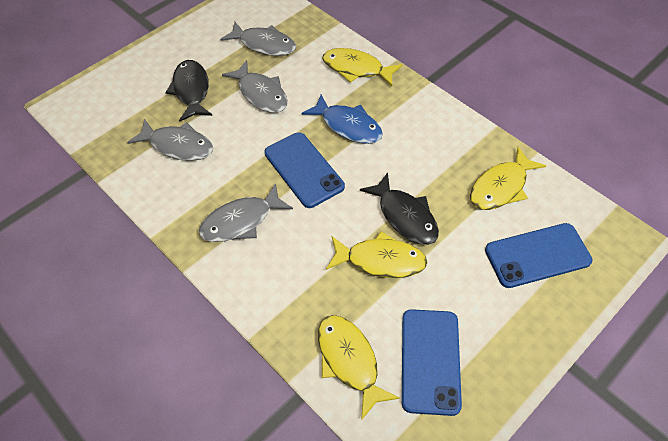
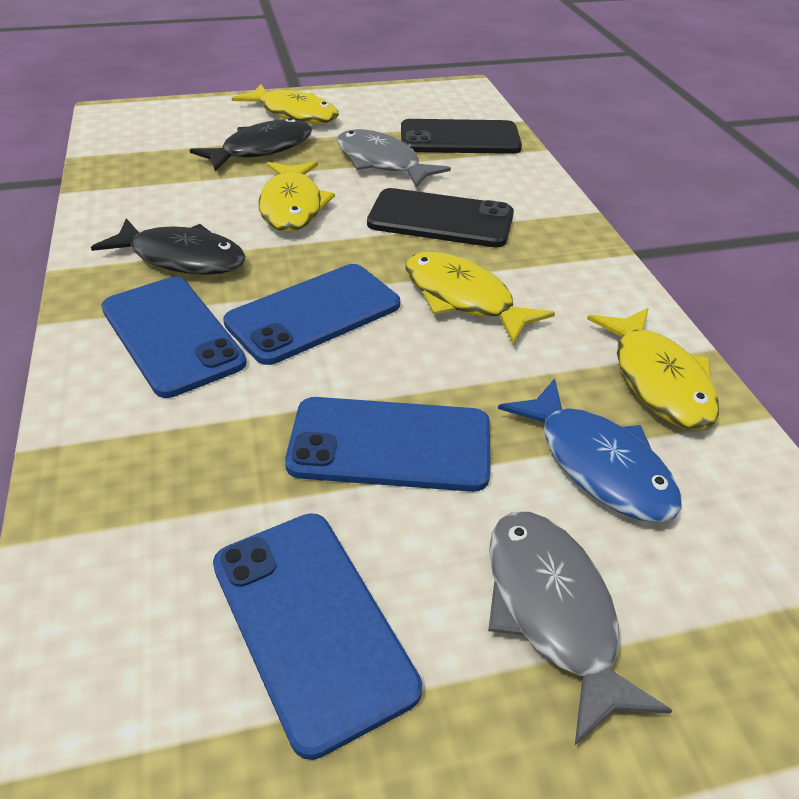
black phone: none = 0 -> [367,188,514,247] [401,119,522,154] = 2
blue phone: [265,132,345,208] [402,309,462,416] [485,223,593,288] = 3 -> [101,277,247,398] [213,513,422,760] [223,264,400,365] [285,397,490,492] = 4
grey fish: [127,119,213,161] [199,183,293,242] [220,22,296,56] [222,60,288,113] = 4 -> [337,129,451,188] [488,512,673,745] = 2

